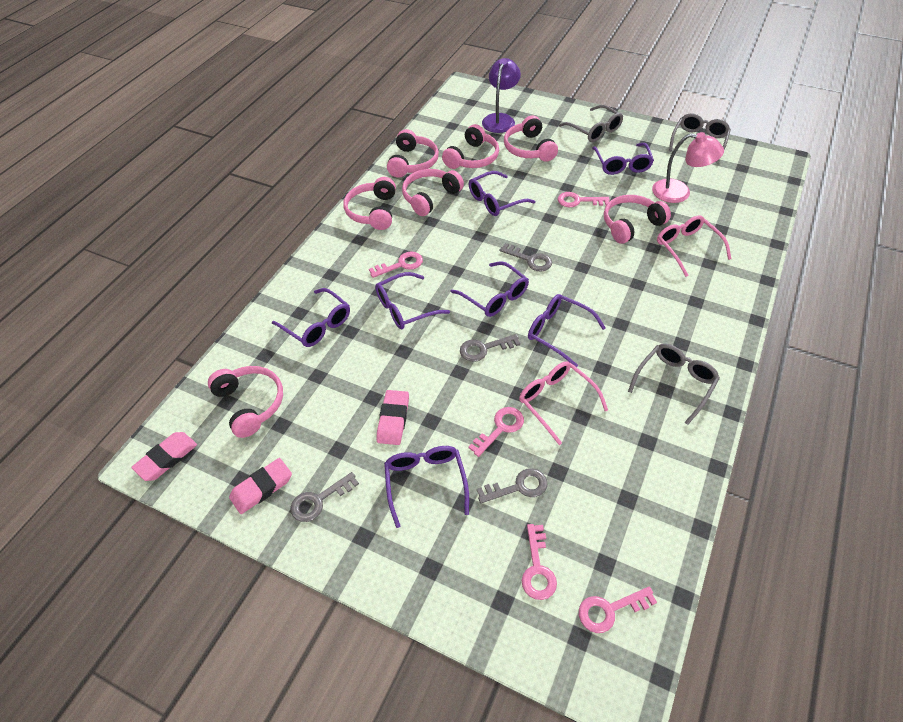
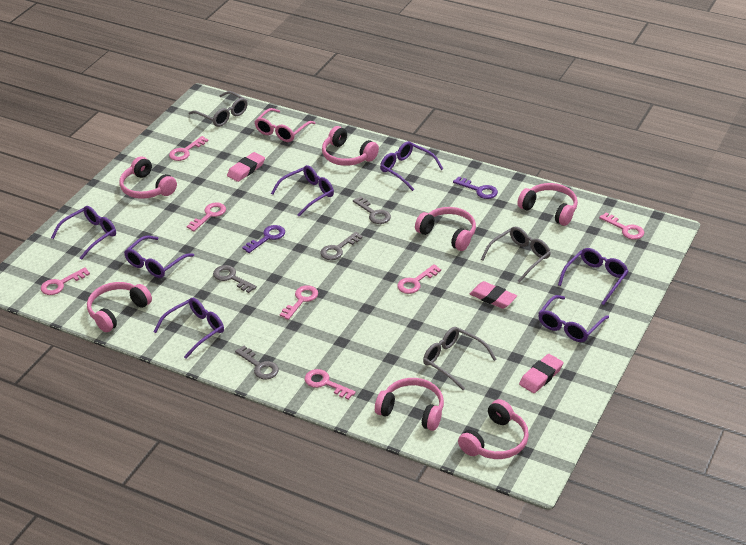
pink glasses: [519,361,608,445] [657,215,731,277] = 2 -> [254,108,315,142] = 1
pink key: [369,251,423,278] [469,407,524,457] [522,524,557,600] [558,192,610,207] [579,586,657,633] = 5 -> [41,267,90,295] [169,136,208,161] [186,203,226,231] [280,285,318,320] [305,369,356,400] [397,264,441,294] [599,213,644,240] = 7
pink lamp: [652,132,724,203] = 1 -> none = 0
purple key: none = 0 -> [242,225,285,253] [453,177,498,199] = 2
purple lamp: [482,58,521,133] = 1 -> none = 0

